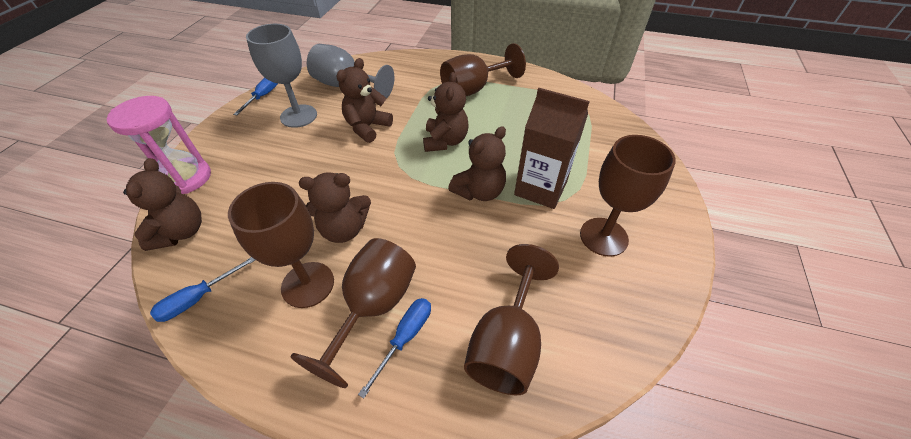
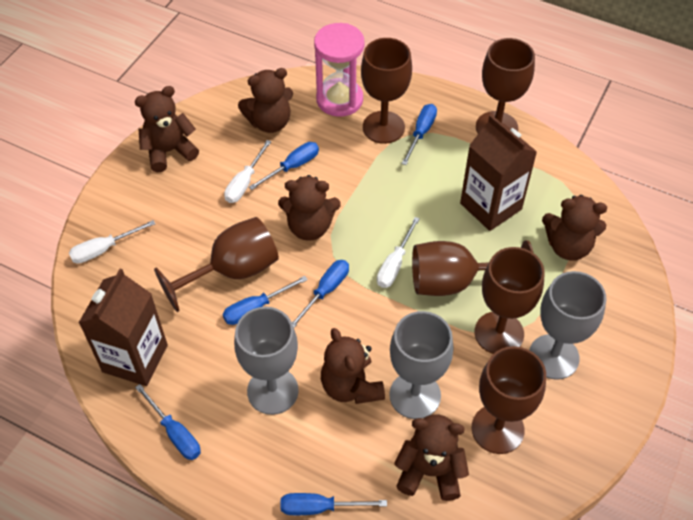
blue screwdriver: [150,257,255,322] [233,78,278,115] [358,298,431,398] = 3 -> [135,384,201,460] [223,276,308,325] [249,142,319,190] [280,493,387,515] [292,260,349,328] [402,104,437,165] = 6
brown carton: [514,88,590,209] = 1 -> [79,269,168,386] [460,115,537,231] = 2
brown goblet: [228,182,334,308] [291,238,416,388] [440,43,526,96] [464,244,559,395] [580,135,676,257] = 5 -> [154,217,279,312] [361,38,412,144] [412,240,533,296] [472,346,546,454] [475,247,545,354] [476,38,535,134] = 6
brown teddy bear: [123,158,202,251] [299,173,371,243] [336,58,393,143] [423,72,469,152] [448,126,506,201] = 5 -> [135,86,199,172] [238,68,293,133] [278,175,341,241] [321,328,385,404] [394,415,469,501] [542,195,607,260] = 6
grey goblet: [246,24,317,128] [307,44,395,99] = 2 -> [234,307,299,415] [389,311,454,419] [529,271,606,380] = 3
white screwdriver: none = 0 -> [69,220,155,264] [224,140,271,203] [377,217,420,288] = 3

